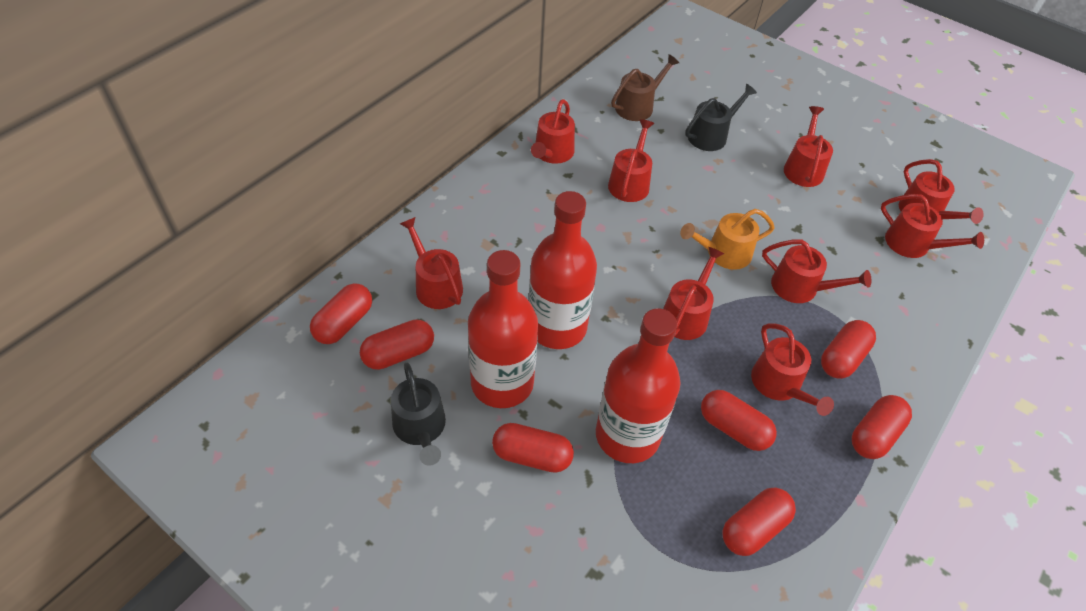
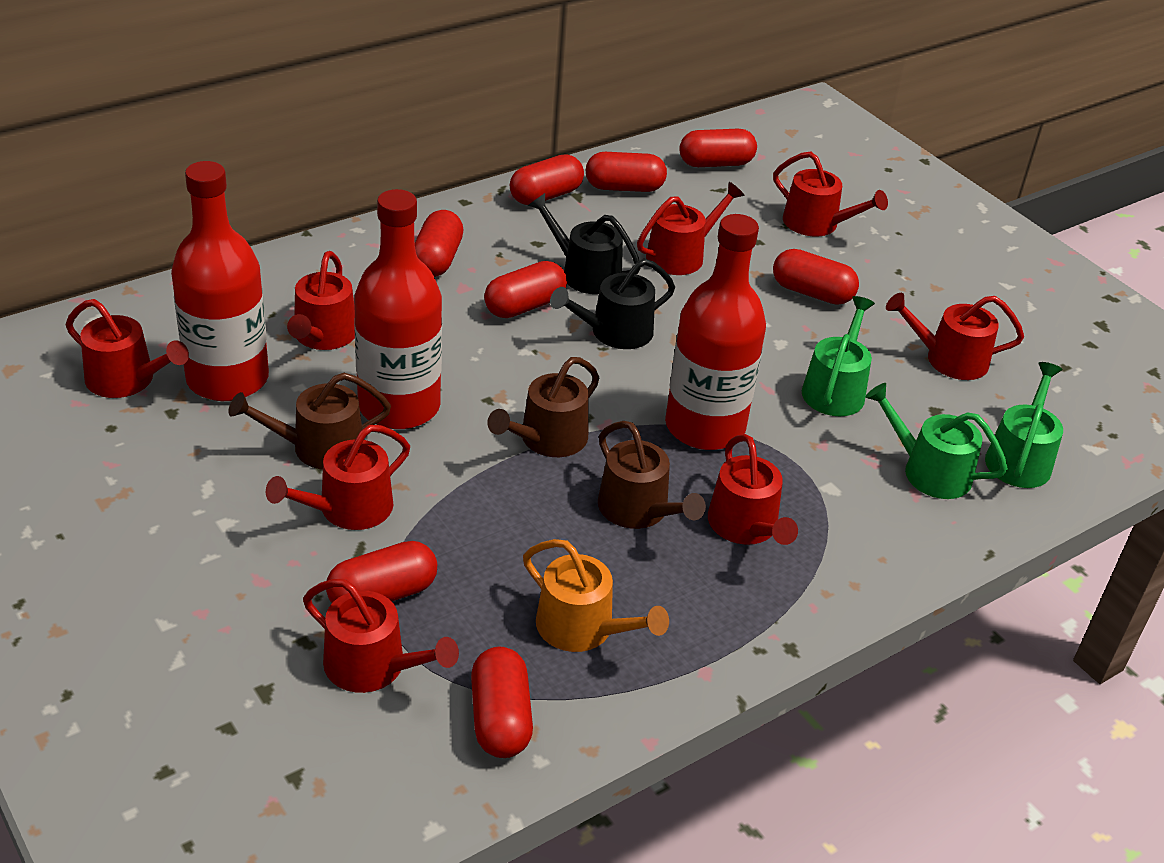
brown watering can: [611,54,679,121] = 1 -> [228,373,391,470] [487,357,599,457] [598,421,706,529] = 3
green watering can: none = 0 -> [802,296,875,416] [865,383,1008,499] [985,362,1063,488] = 3
red capsule: [310,283,372,344] [360,319,434,370] [492,423,574,473] [701,390,777,451] [722,488,796,556] [821,320,876,379] [852,395,912,459] = 7 -> [326,541,437,603] [415,210,463,277] [471,647,533,758] [484,261,567,318] [510,154,584,205] [586,152,667,192] [679,129,757,167] [773,249,859,305] = 8
red watering can: [400,217,463,309] [531,99,575,164] [608,119,654,202] [663,247,725,340] [751,323,834,416] [762,239,872,303] [784,106,833,187] [881,194,984,258] [899,159,984,224] = 9 -> [66,299,189,398] [266,425,410,530] [287,251,355,350] [303,579,459,693] [637,182,745,275] [708,434,798,545] [773,152,888,237] [886,293,1024,380] = 8

